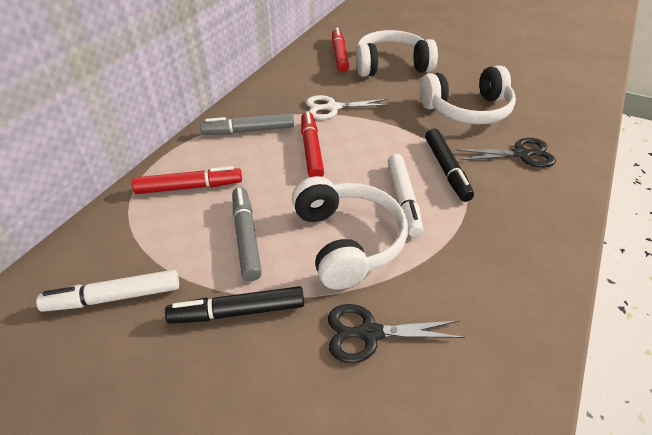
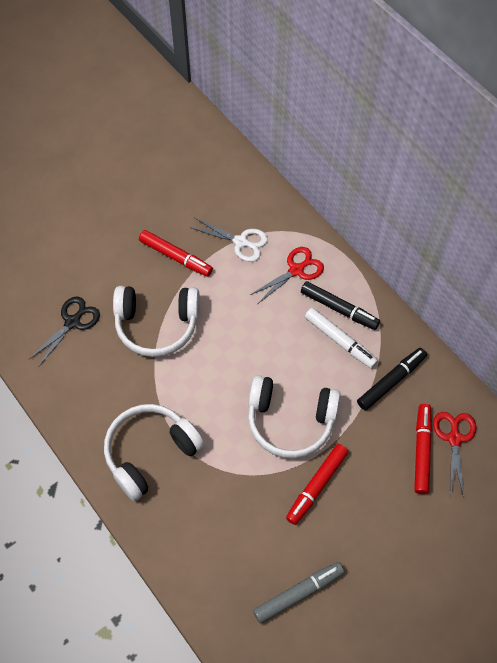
black scissors: [328,304,465,363] [456,138,556,168] = 2 -> [29,296,100,367] = 1
grey marker: [200,113,294,135] [233,187,262,281] = 2 -> [253,562,344,624] = 1
red scissors: none = 0 -> [250,247,324,303] [433,412,477,497] = 2
white marker: [36,270,179,312] [388,154,423,237] = 2 -> [305,308,378,369] = 1

